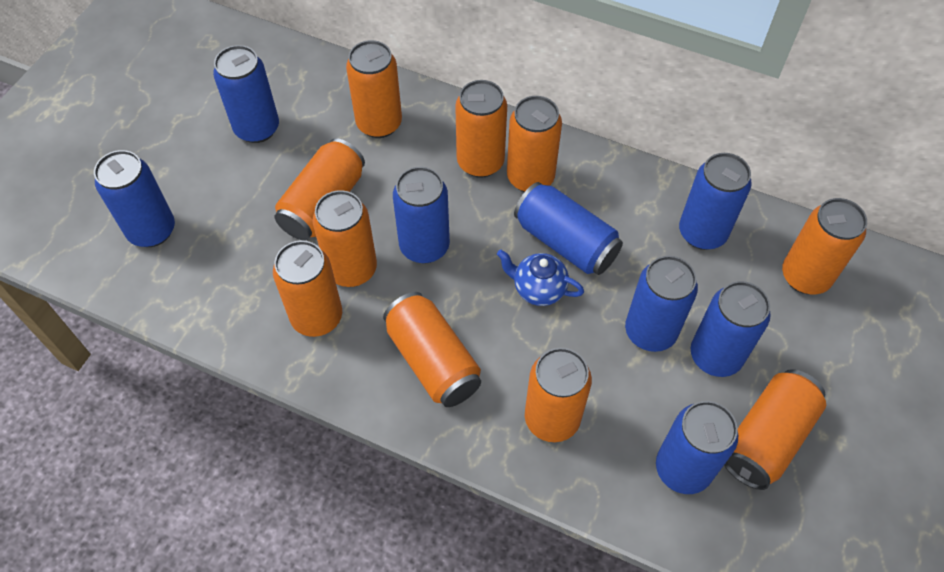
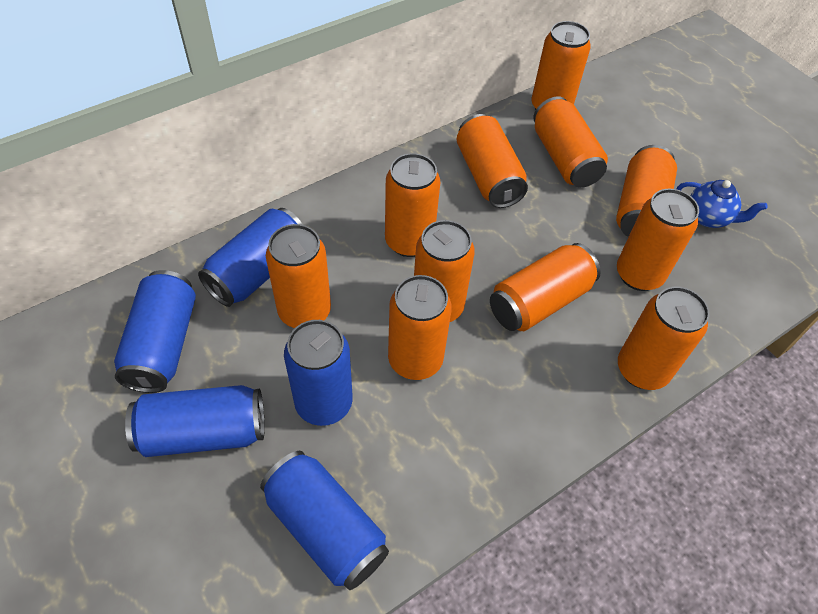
blue can: [94,150,175,247] [213,45,279,143] [393,167,450,263] [514,182,623,275] [625,256,698,352] [656,401,738,494] [679,153,752,250] [690,281,771,377] = 8 -> [114,270,196,393] [125,385,265,457] [198,208,303,307] [260,451,389,590] [284,320,353,426] = 5
orange can: [273,240,342,337] [275,138,365,241] [313,190,377,287] [346,40,402,138] [383,292,481,407] [455,80,507,178] [507,96,562,192] [525,348,592,442] [724,369,826,490] [782,198,867,294] = 10 -> [266,224,331,328] [385,153,440,257] [388,275,452,380] [414,220,475,322] [457,114,528,208] [490,243,601,331] [532,21,591,110] [533,97,608,188] [616,145,677,237] [617,189,699,291] [618,287,710,390] = 11

